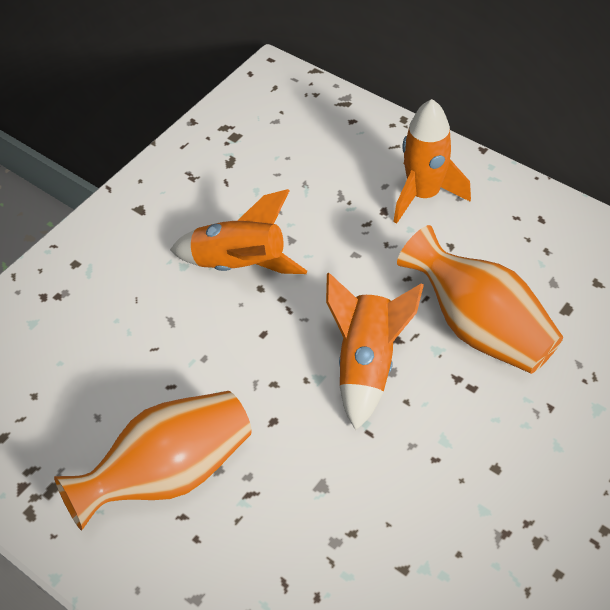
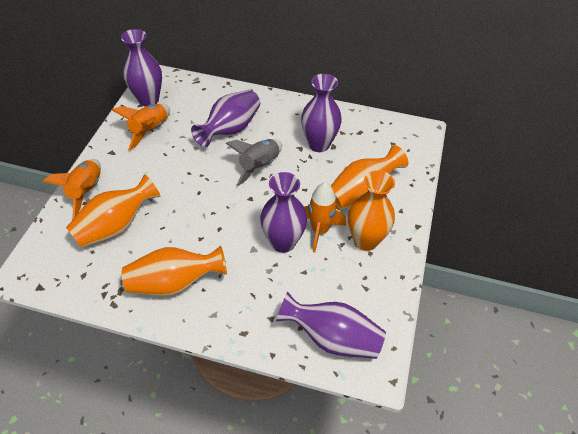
grey rocket: none = 0 -> [226,139,282,186] = 1
orange vase: [54,391,252,531] [397,225,563,374] = 2 -> [66,174,160,248] [122,246,227,296] [331,145,408,210] [348,170,395,251] = 4
purple vase: none = 0 -> [121,29,162,107] [191,90,260,147] [260,172,307,253] [276,292,386,359] [301,74,342,152] = 5

